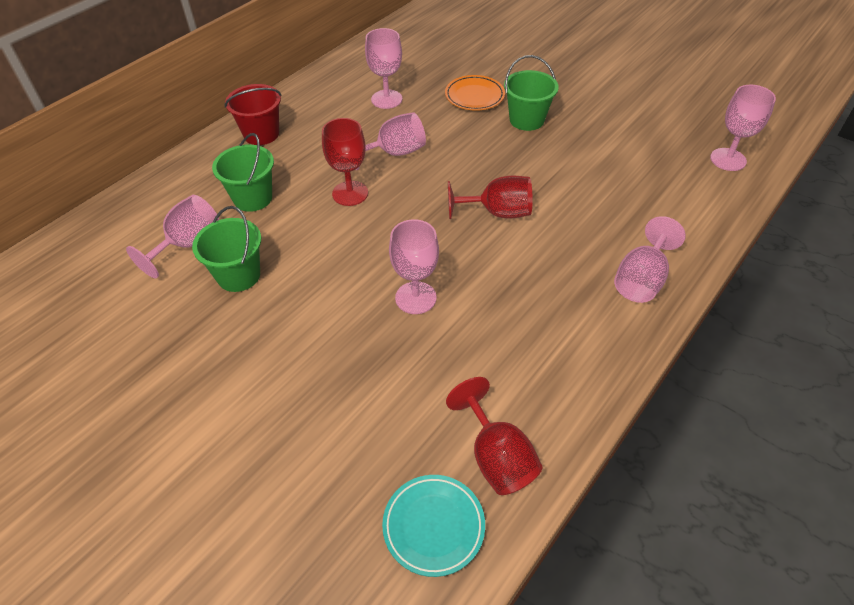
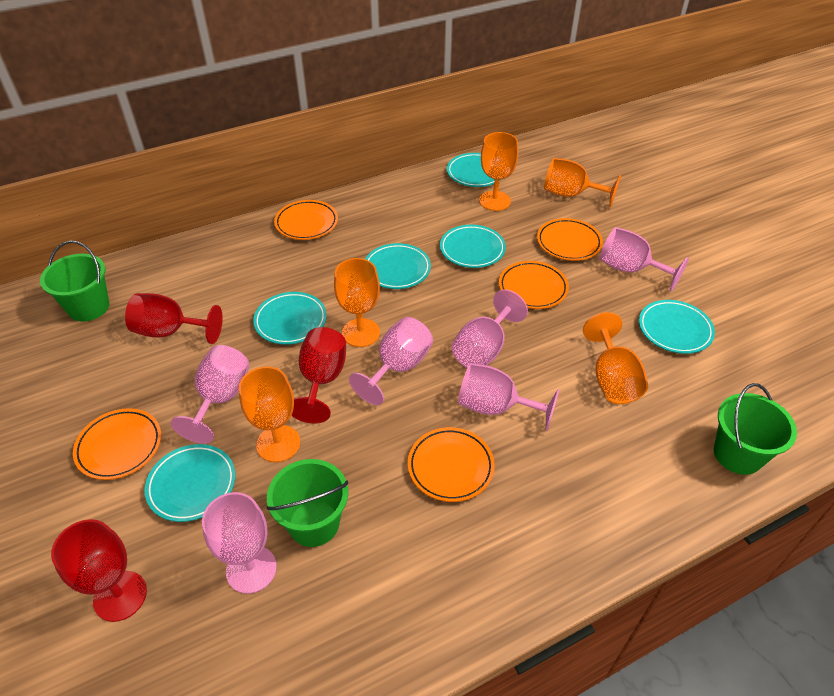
orange goblet: none = 0 -> [239,366,300,462] [334,258,380,347] [479,132,518,211] [544,158,621,207] [583,312,648,404] = 5
orange plate: [445,75,505,111] = 1 -> [73,408,161,480] [274,200,338,240] [408,427,495,502] [499,261,569,309] [537,218,603,261] = 5
red bucket: [225,84,282,145] = 1 -> none = 0
turquoise plate: [382,475,485,577] = 1 -> [144,444,235,522] [253,292,327,345] [365,243,431,289] [440,225,506,268] [447,153,495,187] [639,300,715,354] = 6

